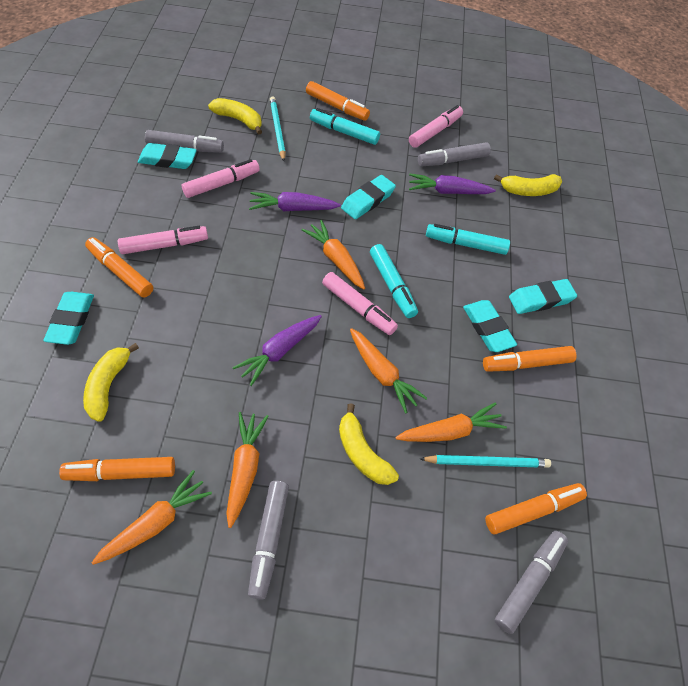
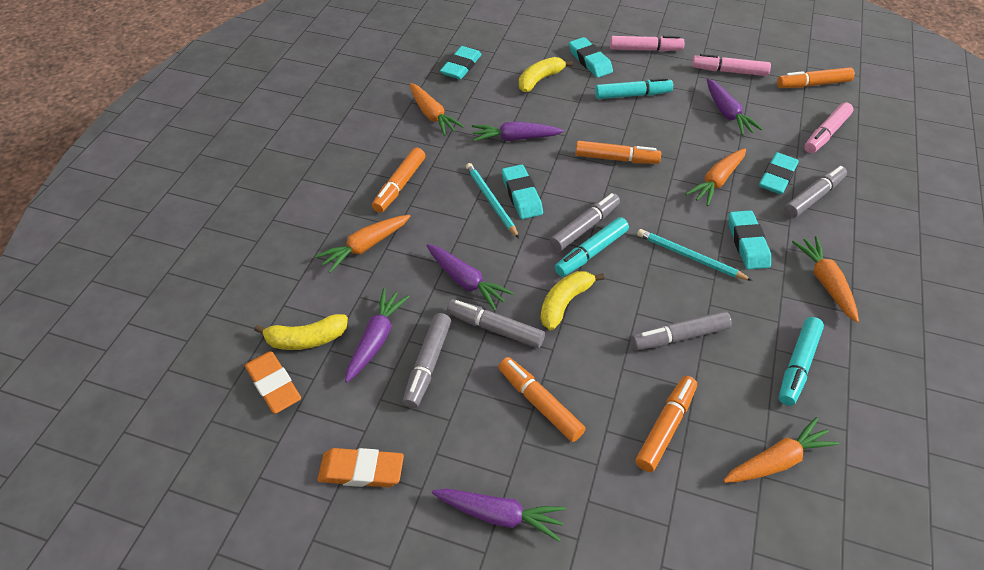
grey marker: [145,130,224,153] [248,481,289,600] [418,142,491,166] [495,531,568,634] = 4 -> [403,313,451,408] [447,299,545,348] [550,193,620,251] [631,311,732,350] [784,166,847,218] = 5
orange eraser: none = 0 -> [245,351,301,414] [317,448,404,487] = 2
pink marker: [118,226,208,254] [182,159,260,198] [322,272,398,335] [409,105,463,148] = 4 -> [610,35,685,51] [692,53,771,76] [804,102,853,153] = 3
purple carrot: [232,315,322,386] [249,192,341,211] [409,174,496,194] = 3 -> [345,288,410,383] [426,244,514,311] [432,489,566,541] [472,122,564,142] [707,79,763,135] = 5
yellow banana: [83,343,139,422] [208,98,262,135] [339,403,399,485] [494,174,562,196] = 4 -> [254,314,348,350] [519,57,573,92] [540,271,605,330] = 3

